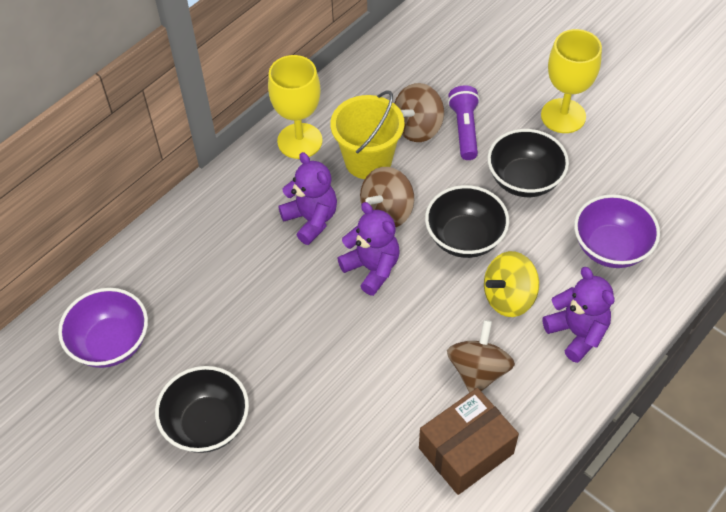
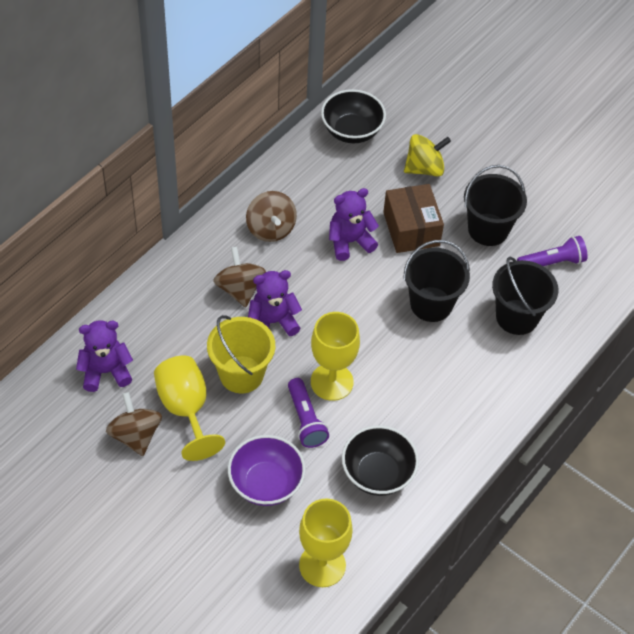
black bowl: [155,366,249,453] [425,185,509,258] [487,129,569,197] = 3 -> [321,89,386,143] [342,425,419,496] = 2
black bucket: none = 0 -> [403,240,470,322] [464,165,527,246] [492,257,558,335] = 3
purple bowl: [58,288,148,368] [574,194,660,268] = 2 -> [228,435,306,506] = 1
purple flashlight: [448,85,480,160] = 1 -> [288,378,329,448] [517,236,588,266] = 2
yellow goblet: [268,55,323,159] [541,29,602,133] = 2 -> [154,355,225,461] [299,499,353,587] [311,312,360,401] = 3

